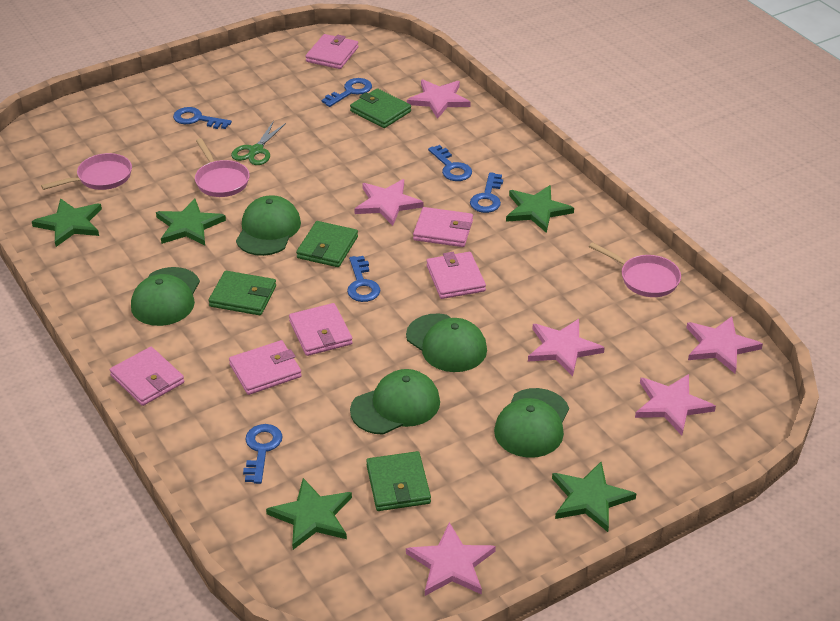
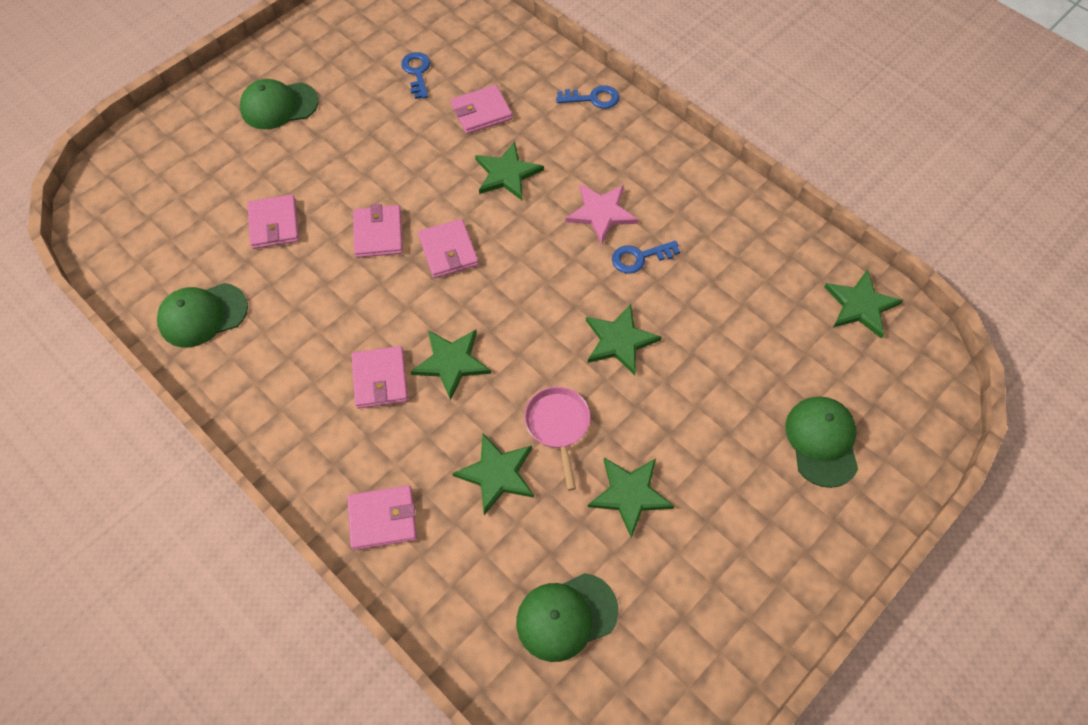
blue key: [173,107,232,129] [243,424,282,484] [322,78,372,107] [347,256,381,302] [428,145,472,181] [470,172,503,213] = 6 -> [401,52,431,99] [556,85,619,109] [612,240,680,274] = 3
green cap: [131,267,200,326] [236,195,301,256] [350,369,440,435] [406,313,487,372] [494,388,569,458] = 5 -> [157,283,248,348] [240,79,319,129] [516,573,618,662] [785,397,858,488] = 4
green scissors: [231,121,286,165] = 1 -> none = 0
green star: [32,198,102,247] [156,198,226,246] [266,478,352,550] [506,185,574,233] [552,462,636,532] = 5 -> [410,330,491,401] [452,434,534,515] [475,142,544,200] [586,304,662,375] [588,458,674,538] [824,269,903,339] = 6
green wallet: [208,271,276,315] [296,221,358,267] [350,88,411,128] [366,451,431,511] = 4 -> none = 0
pink pan: [41,153,132,190] [195,138,250,197] [589,242,681,297] = 3 -> [524,387,591,491] = 1
pink star: [354,179,424,226] [406,522,496,596] [407,80,470,119] [528,319,605,377] [635,374,716,435] [686,316,763,373] = 6 -> [565,184,639,245] = 1

